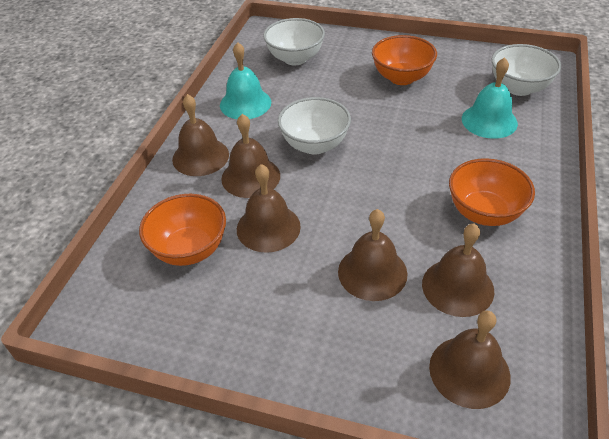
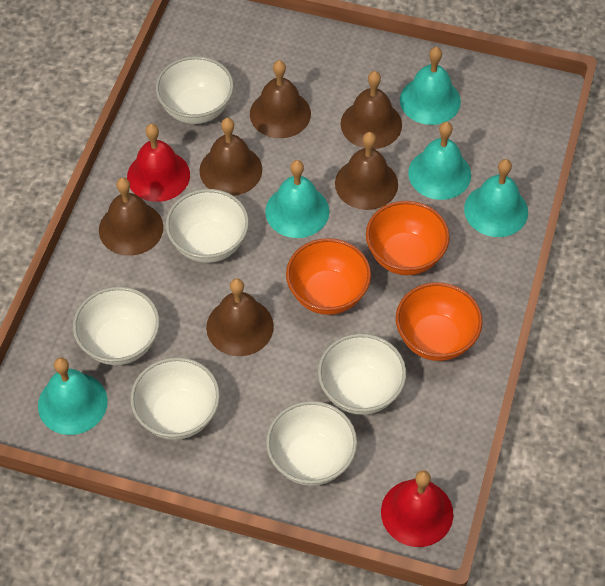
red bell: none = 0 -> [127,124,190,202] [381,470,453,547] = 2
turquoise bell: [220,42,271,119] [462,57,518,139] = 2 -> [38,357,108,435] [265,160,329,238] [400,47,461,125] [408,122,471,200] [464,159,528,237] = 5
white bowl: [263,18,325,65] [278,97,351,155] [492,44,561,96] = 3 -> [73,287,160,365] [130,357,220,440] [155,56,234,124] [166,189,249,263] [266,401,357,486] [318,334,406,415] = 6

